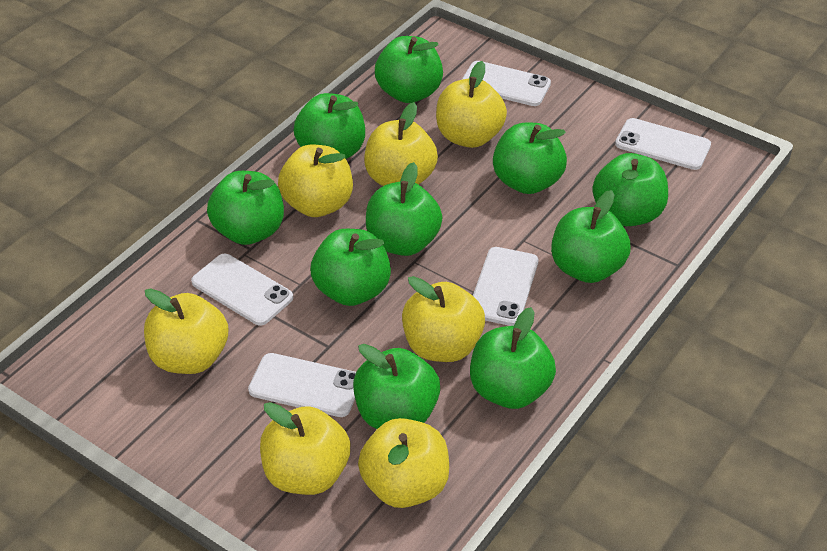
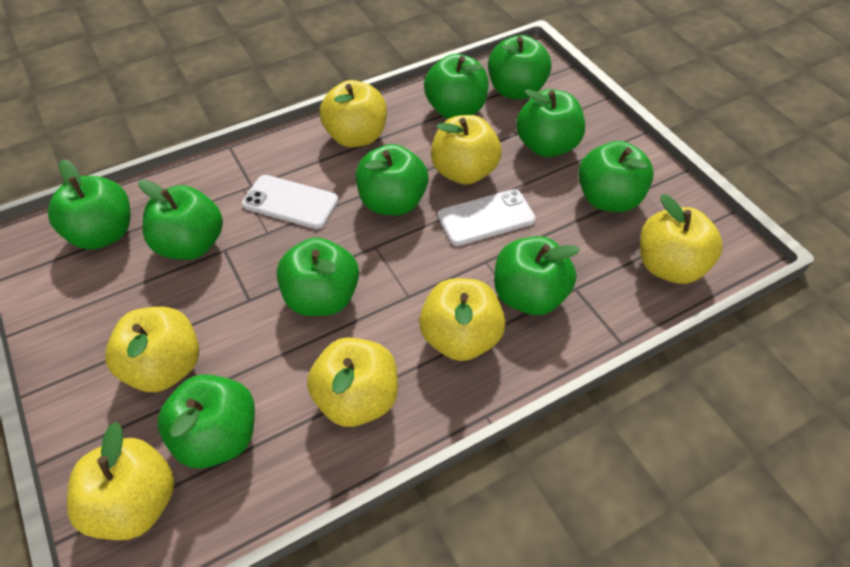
white phone: [191,254,293,326] [248,353,356,417] [462,61,551,106] [473,247,539,326] [615,118,711,170] = 5 -> [242,175,339,229] [438,189,536,246] = 2

